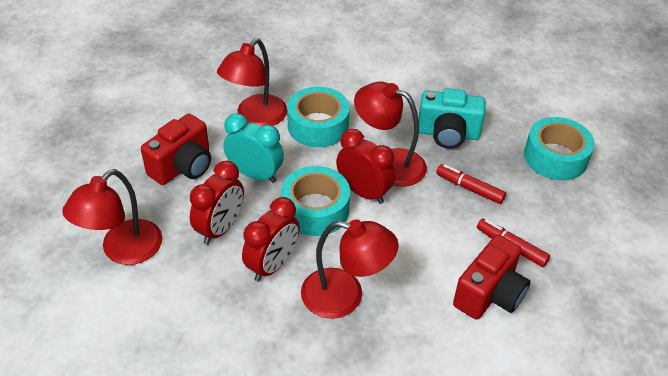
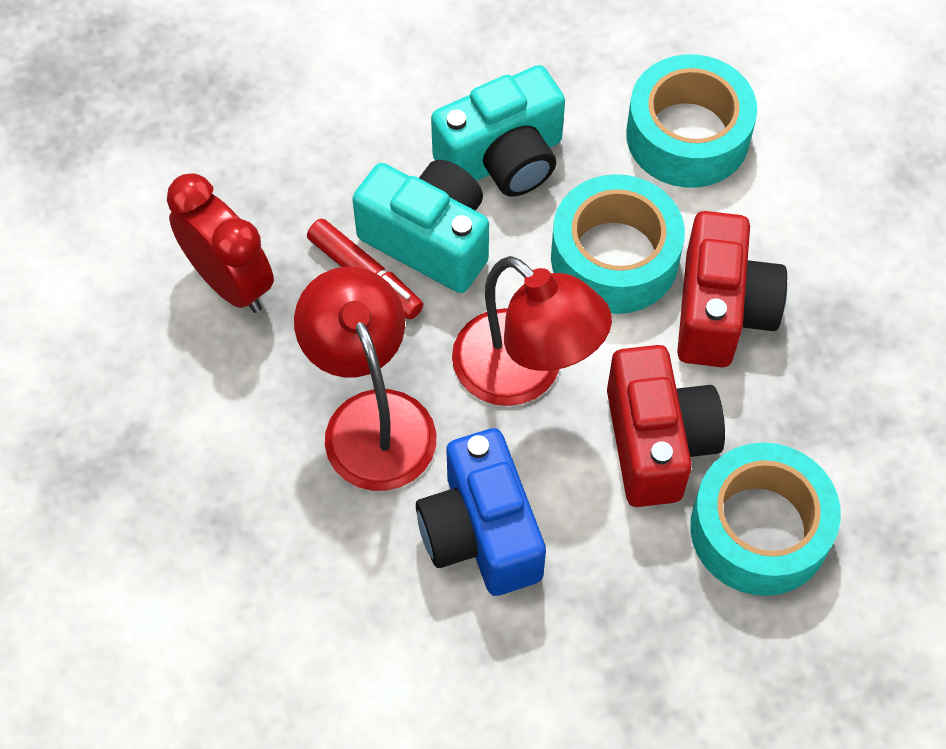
blue camera: none = 0 -> [416,428,546,596] = 1
red clock: [190,161,244,245] [242,197,300,282] [336,129,395,204] = 3 -> [167,173,274,313] = 1
red lamp: [62,169,162,265] [217,39,287,126] [301,219,399,319] [354,82,427,187] = 4 -> [294,267,436,491] [452,256,612,406] = 2
red marker: [436,164,506,204] [477,218,550,267] = 2 -> [307,219,423,320] = 1
turquoise camera: [418,88,486,149] = 1 -> [352,160,489,293] [431,65,565,197] = 2
turquoise clock: [223,113,284,183] = 1 -> none = 0

